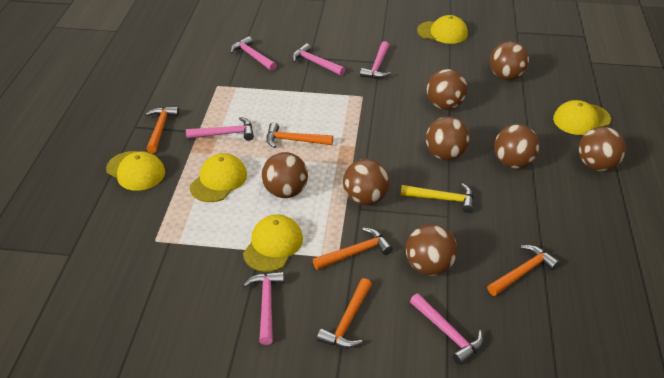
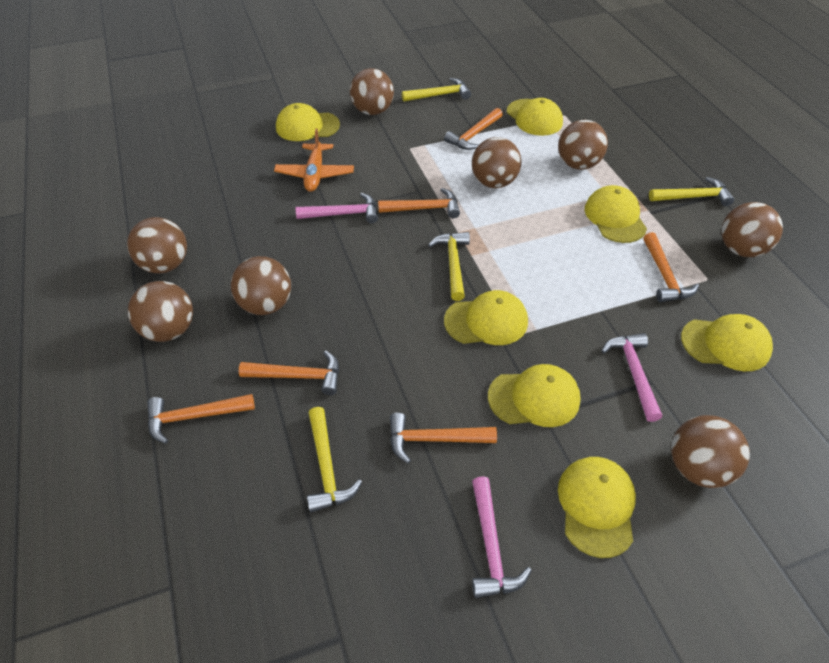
orange hammer: [145,107,179,153] [266,122,333,148] [313,228,393,270] [317,278,372,348] [487,245,560,296] = 5 -> [148,394,255,444] [239,350,339,395] [378,188,460,218] [390,413,497,464] [444,108,503,150] [643,232,699,302] = 6
orange plane: none = 0 -> [274,128,354,192] = 1
pink hammer: [186,117,254,141] [230,36,277,71] [243,271,284,345] [292,43,345,76] [360,41,391,79] [410,293,484,365] = 6 -> [296,193,378,223] [472,476,532,598] [602,333,662,422] = 3
yellow cap: [106,151,165,191] [190,153,247,202] [243,214,303,272] [417,15,468,44] [553,100,611,135] = 5 -> [276,103,340,141] [444,290,528,345] [488,364,581,427] [507,98,563,136] [558,457,636,558] [585,185,647,243] [681,314,773,371] = 7
yellow hammer: [401,183,474,213] = 1 -> [307,407,362,513] [402,78,471,102] [428,232,470,301] [649,177,734,206] = 4

